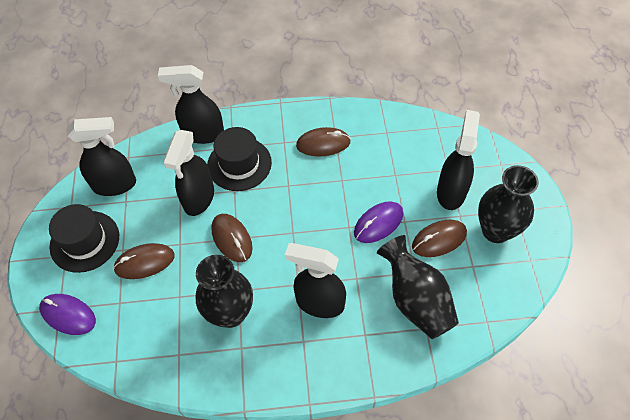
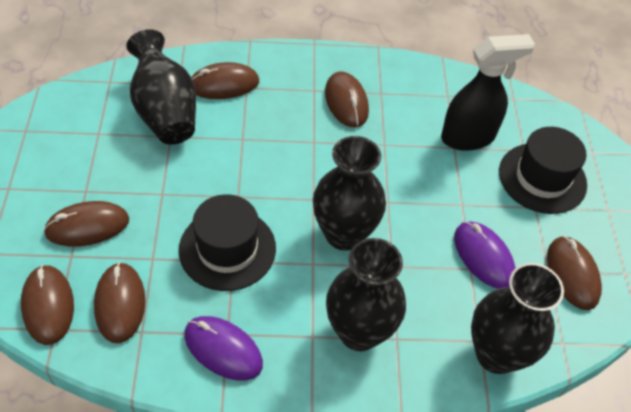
black spray bottle: [67,117,136,196] [158,65,224,144] [163,130,214,216] [285,243,346,318] [437,110,480,210] = 5 -> [441,34,535,151] = 1
black vase: [196,255,253,328] [377,235,459,339] [478,165,539,243] = 3 -> [126,29,196,145] [313,136,386,251] [326,238,406,351] [471,263,564,374] = 4
brown mouse: [113,243,175,279] [211,214,253,262] [296,127,351,157] [412,220,467,257] = 4 -> [21,265,74,345] [43,201,129,246] [94,262,145,343] [191,62,259,99] [325,72,369,127] [547,236,602,310] = 6

